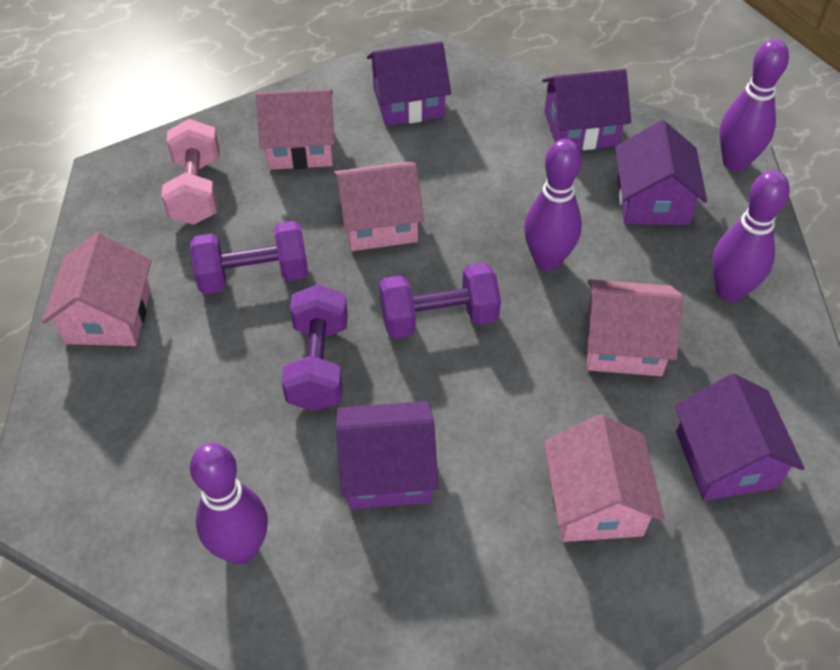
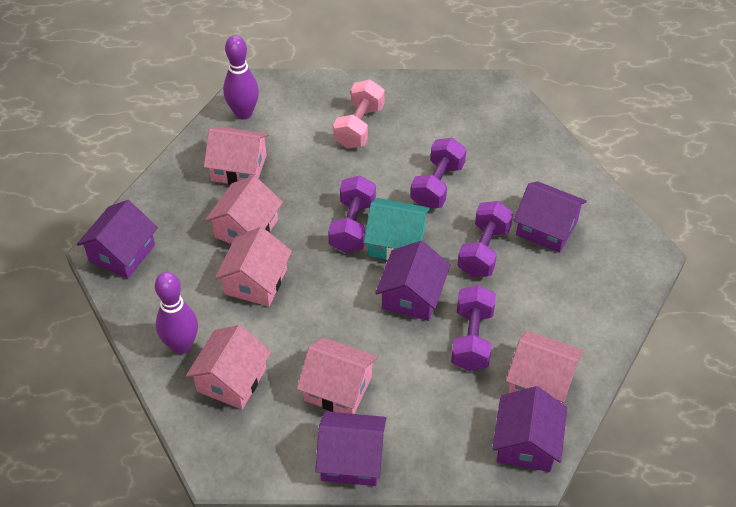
pink house: [42,233,151,346] [256,89,335,170] [334,161,424,251] [544,414,664,542] [587,279,683,376] = 5 -> [186,325,271,409] [204,126,269,185] [205,176,283,244] [215,227,292,306] [297,338,378,414] [506,331,584,403] = 6
purple bowling pin: [190,443,268,564] [524,139,582,271] [712,170,790,302] [720,39,789,171] = 4 -> [155,272,198,354] [223,35,259,120] = 2
purple dumbbell: [190,221,308,294] [282,284,348,411] [379,262,501,338] = 3 -> [328,175,376,253] [410,138,467,209] [451,285,496,371] [458,201,513,277] = 4
turquoise house: none = 0 -> [364,198,430,260] = 1

